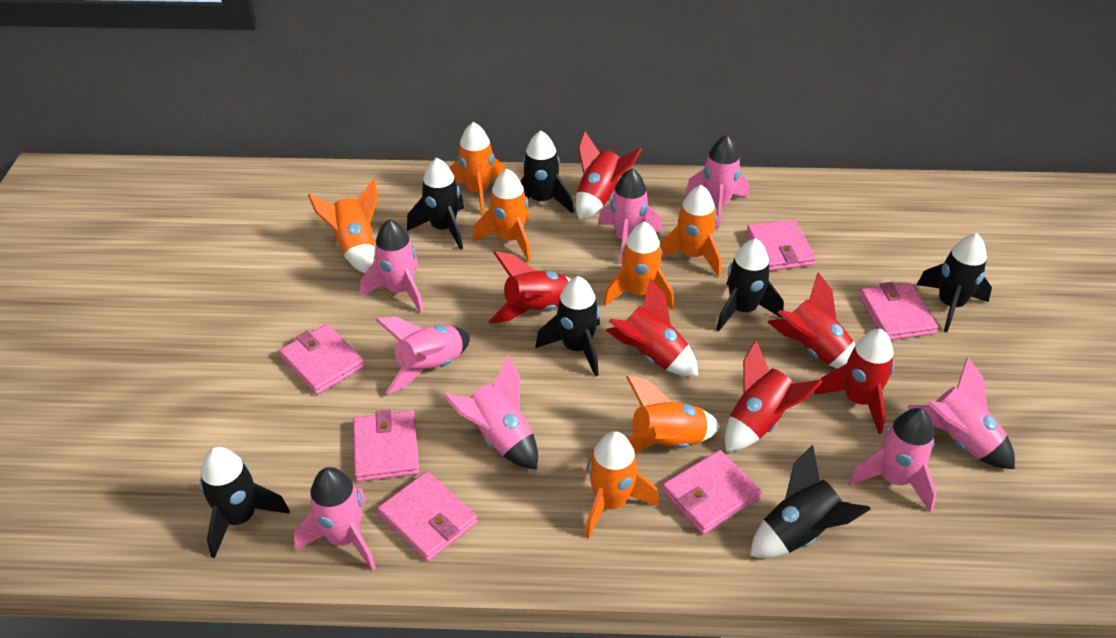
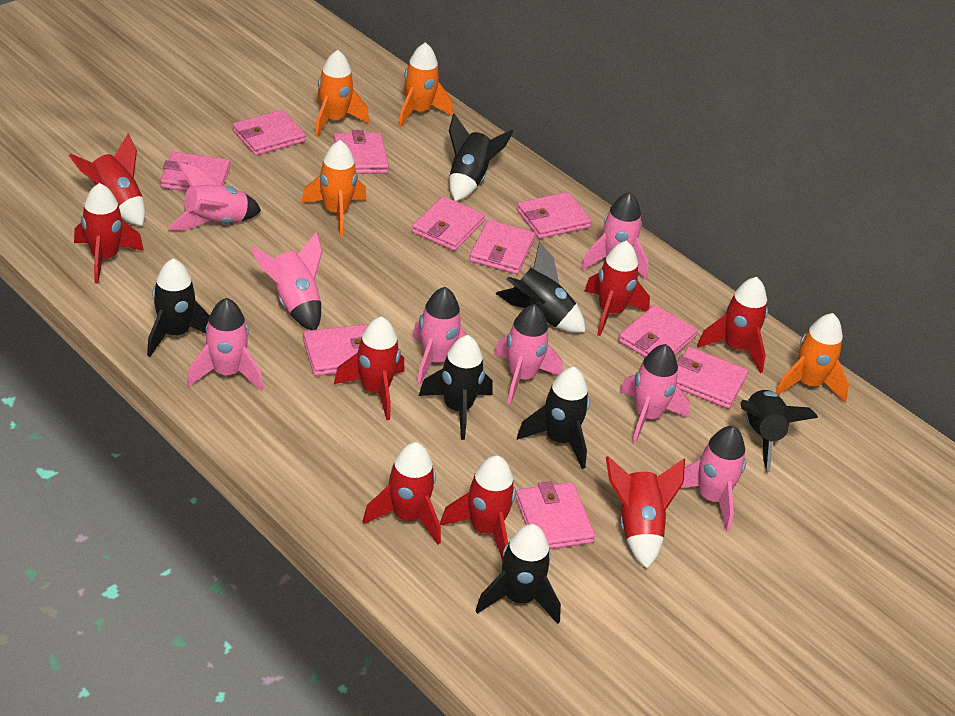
orange rocket: [308,179,378,273] [450,122,505,215] [473,169,531,261] [585,431,659,539] [603,221,674,310] [626,376,720,452] [660,185,721,277] = 7 -> [301,140,366,236] [315,50,369,137] [398,42,453,127] [775,313,849,403] = 4
pink wallet: [279,324,365,395] [353,409,420,482] [378,471,477,561] [662,450,762,534] [746,219,816,271] [859,282,938,340] = 6 -> [160,152,230,191] [233,110,306,155] [303,324,368,376] [334,130,389,174] [412,196,485,251] [469,220,535,274] [515,481,595,549] [517,192,592,239] [618,305,698,357] [677,347,748,409] = 10
red rocket: [488,251,571,324] [576,132,642,220] [606,278,698,376] [724,340,822,452] [768,272,855,369] [814,329,895,434] = 6 -> [69,134,145,226] [74,183,144,284] [334,316,404,420] [362,442,441,545] [440,455,516,561] [584,240,650,336] [606,456,685,569] [697,277,768,373] = 8

